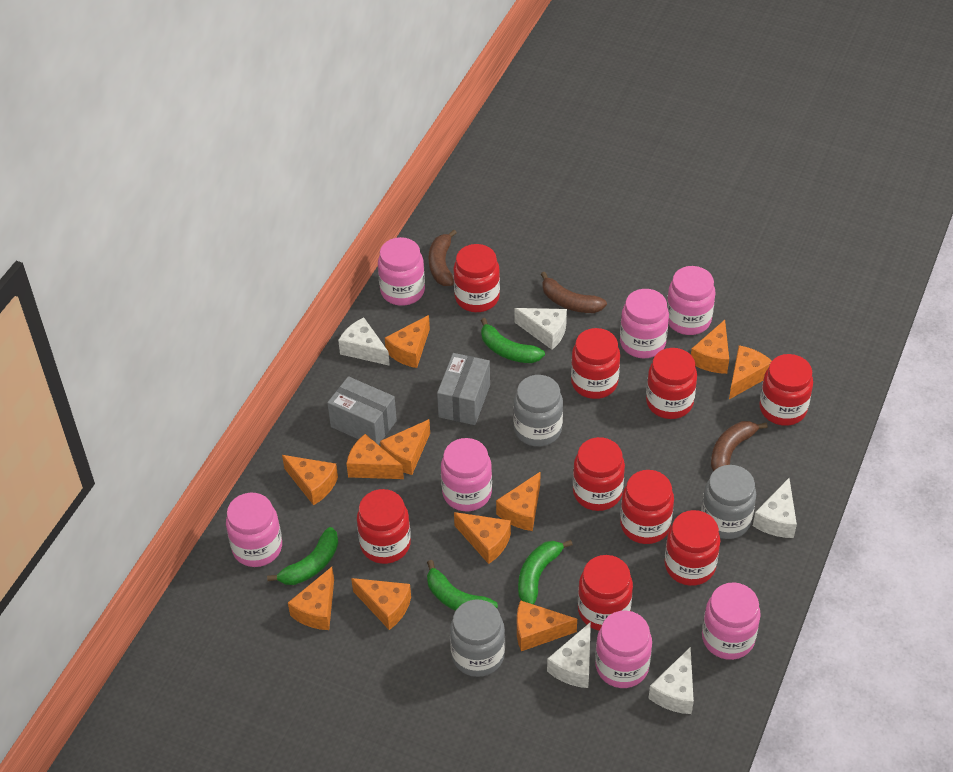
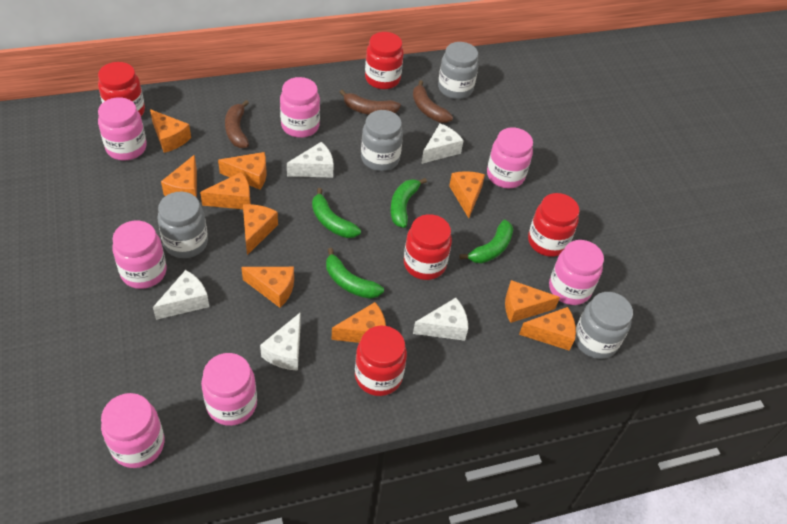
grey box: [327,376,397,445] [437,353,490,425] = 2 -> none = 0
grey jar: [450,599,505,677] [513,375,563,447] [701,465,756,539] = 3 -> [158,192,208,258] [361,110,403,171] [438,42,479,99] [575,292,633,359] = 4
orange cheese: [282,455,338,505] [288,567,334,630] [346,434,404,479] [351,578,411,630] [380,419,430,475] [385,315,430,368] [454,512,511,564] [496,471,541,531] [517,600,577,651] [691,320,729,374] [729,345,772,399] = 11 -> [150,109,191,153] [161,155,197,198] [200,172,251,209] [218,152,266,190] [241,267,294,308] [243,204,278,255] [332,302,386,343] [449,171,485,218] [505,280,560,323] [519,307,576,351] = 10
red jar: [357,489,411,564] [453,244,500,312] [571,328,620,399] [573,437,625,511] [578,555,633,631] [620,470,674,544] [646,348,697,419] [664,510,720,586] [759,354,813,426] = 9 -> [98,62,145,116] [355,326,407,396] [365,32,404,89] [404,214,452,280] [528,193,580,257] = 5

